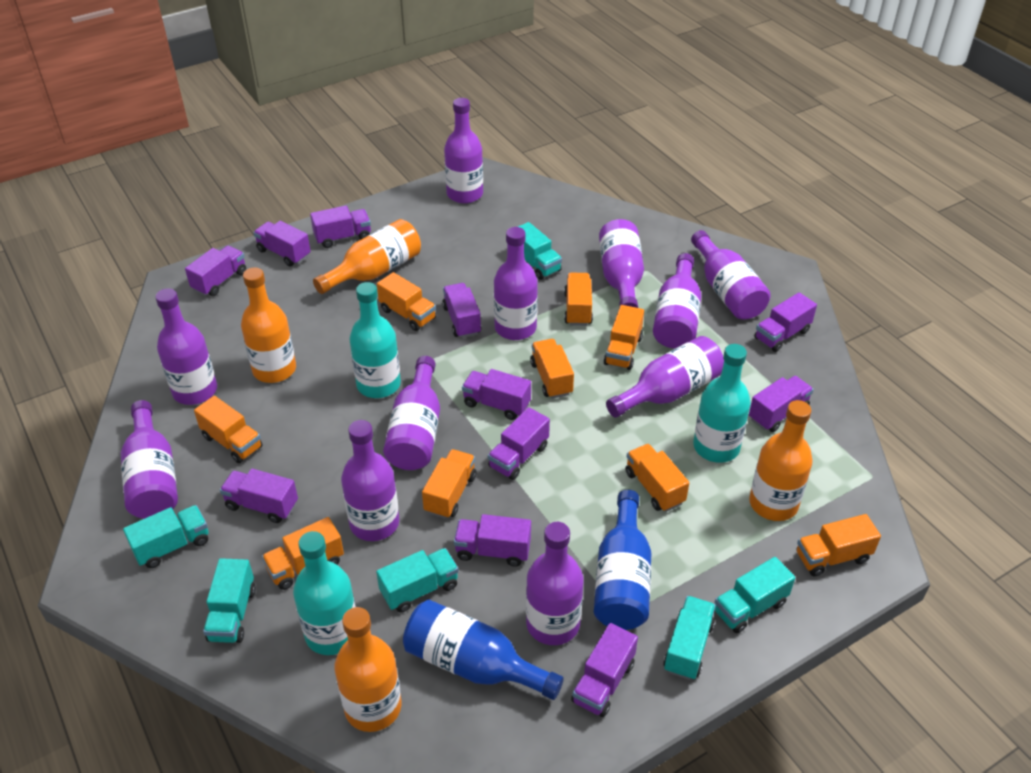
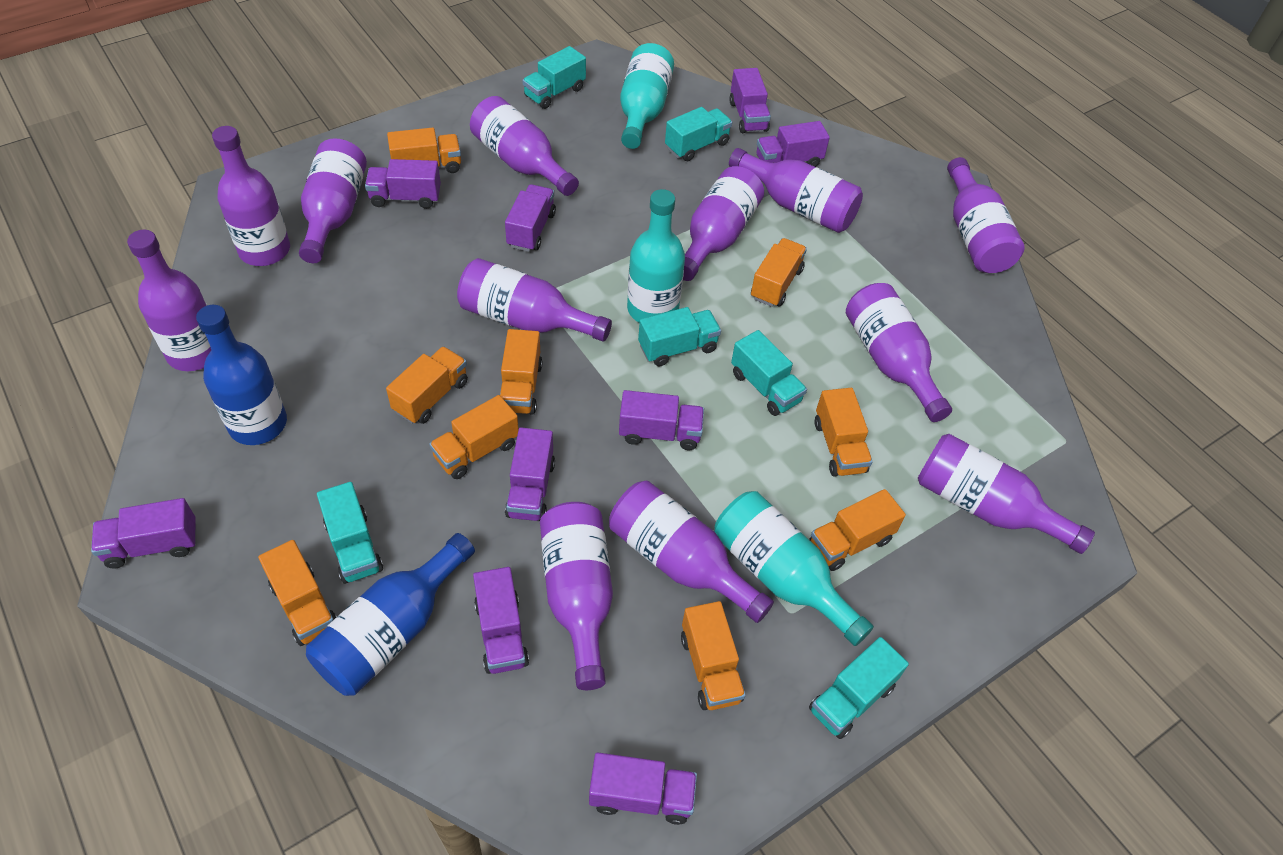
orange bottle: [241,267,296,383] [313,219,421,294] [334,607,402,732] [749,400,813,521] = 4 -> none = 0
purple bottle: [121,400,178,519] [155,288,217,405] [341,420,399,541] [383,356,440,470] [444,98,483,204] [494,227,538,340] [526,522,583,645] [599,219,644,308] [606,336,724,418] [653,253,701,349] [691,230,771,320] = 11 -> [127,230,211,371] [212,126,290,266] [299,138,367,263] [457,258,612,341] [470,96,579,196] [540,502,613,690] [609,481,774,623] [683,166,764,281] [729,148,863,233] [846,283,952,422] [918,434,1095,554] [947,157,1025,273] = 12
purple truck: [185,246,246,296] [220,469,298,523] [253,221,311,267] [310,206,371,248] [442,283,481,338] [454,514,531,567] [462,369,531,420] [488,407,550,480] [571,623,638,717] [749,376,814,432] [754,292,817,352] = 11 -> [91,498,196,569] [365,159,441,209] [473,567,529,674] [505,184,556,252] [505,428,555,521] [589,752,697,825] [619,390,704,450] [729,68,771,133] [757,121,830,167] = 9

